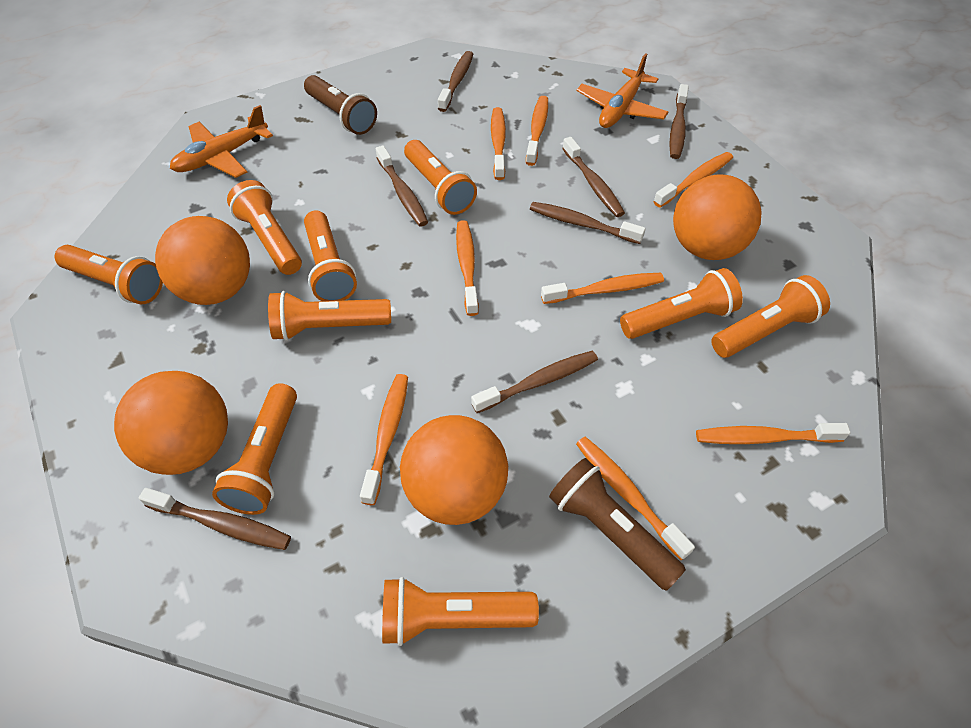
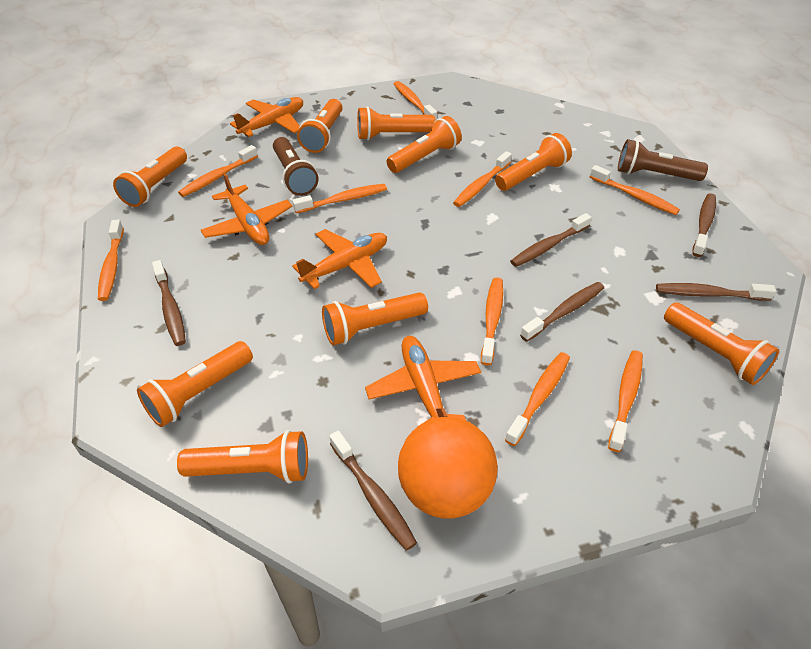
brown toothbrush: [139,488,291,550] [376,145,428,226] [438,51,473,112] [471,351,598,413] [530,202,646,244] [562,137,625,217] [669,84,689,159] = 7 -> [152,260,186,346] [329,431,417,551] [510,213,592,267] [520,282,604,342] [656,283,776,301] [692,193,716,257] = 6
orange ball: [114,371,228,475] [155,216,250,305] [400,415,508,525] [673,174,762,260] = 4 -> [398,417,498,519] = 1
orange plane: [170,105,273,178] [576,53,668,128] = 2 -> [201,173,292,245] [230,97,303,137] [292,229,387,289] [365,336,481,426] = 4
orange toothbrush: [360,374,408,505] [456,220,479,316] [491,107,506,180] [526,96,548,166] [541,273,664,304] [576,437,695,560] [653,152,733,207] [696,423,851,444] = 8 -> [98,219,124,301] [178,145,258,197] [292,184,387,213] [394,81,437,120] [453,151,512,207] [481,277,503,366] [505,352,570,446] [590,165,680,215] [608,350,643,452] = 9

